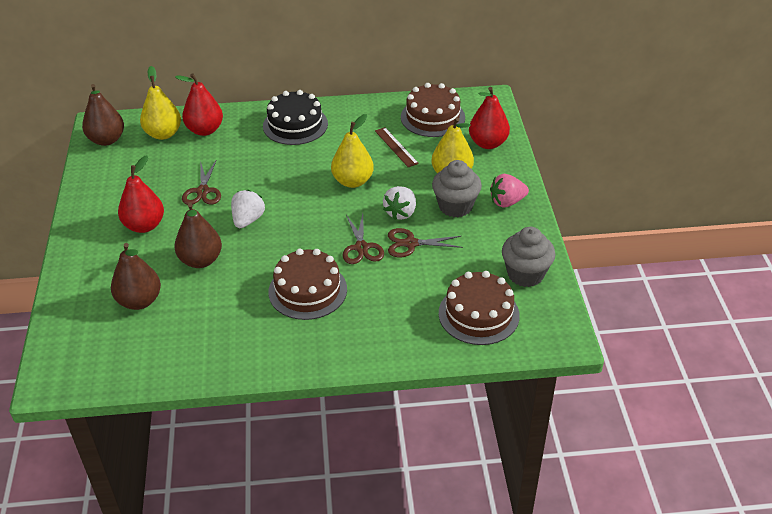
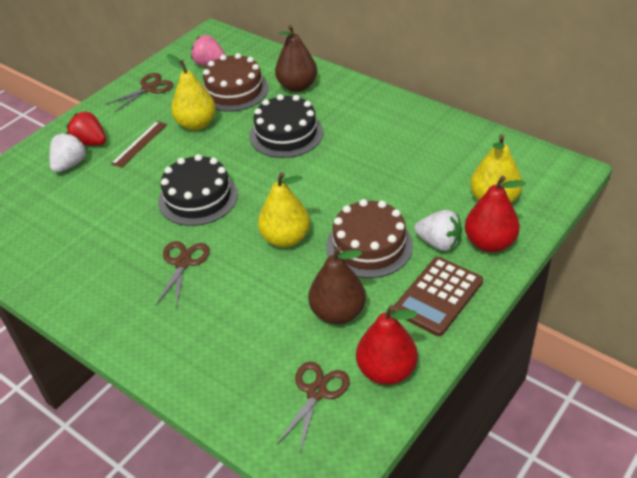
black cake: [263,90,328,145] = 1 -> [158,154,238,226] [250,94,323,158] = 2
brown cake: [268,248,347,320] [401,83,465,137] [439,271,520,345] = 3 -> [203,53,269,112] [326,199,413,278] = 2
brown calculator: none = 0 -> [393,257,483,336] = 1
brown pear: [82,84,124,146] [111,243,161,310] [174,203,222,268] = 3 -> [275,25,317,92] [308,246,366,324] = 2
grey cupcake: [432,160,482,217] [502,227,555,287] = 2 -> none = 0
red pear: [118,156,164,233] [175,73,223,136] [469,87,510,149] = 3 -> [356,305,418,385] [465,176,526,252] = 2
red strawberry: none = 0 -> [67,112,106,146] = 1

